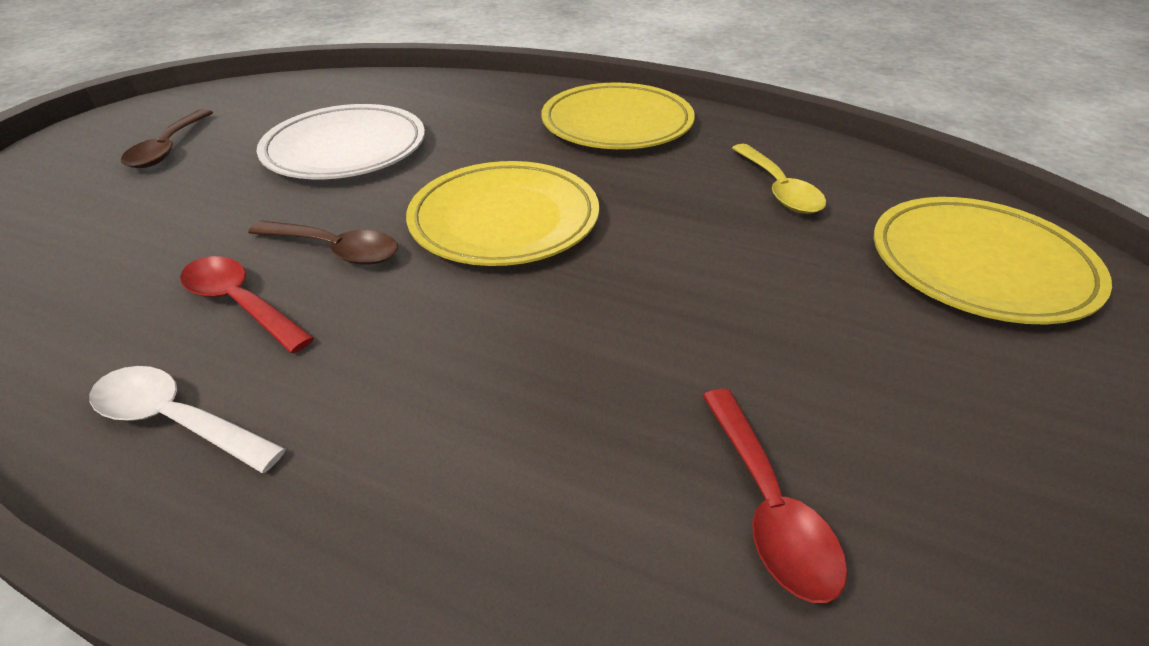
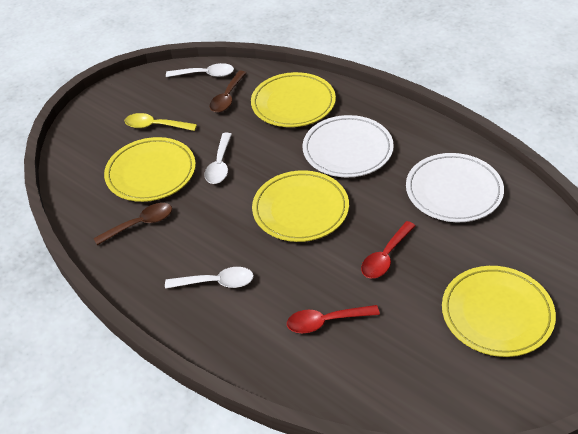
white plate: [256,104,425,179] = 1 -> [303,115,394,177] [406,153,504,222] = 2
white spoon: [90,366,286,473] = 1 -> [165,267,254,289] [166,63,234,77] [204,133,232,184] = 3
yellow plate: [406,161,599,266] [541,83,695,149] [874,197,1112,325] = 3 -> [104,137,196,202] [251,72,336,127] [252,170,349,242] [442,266,556,357] = 4

